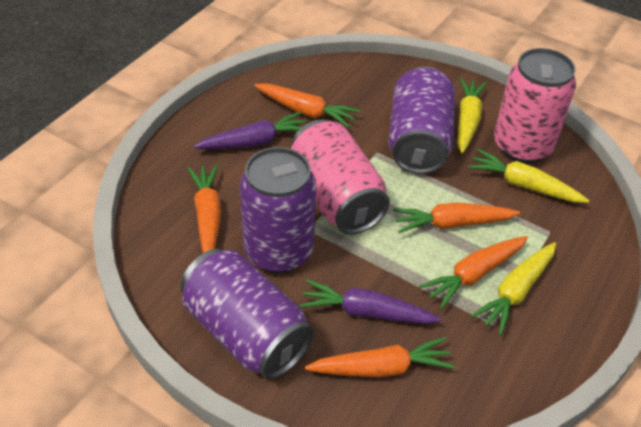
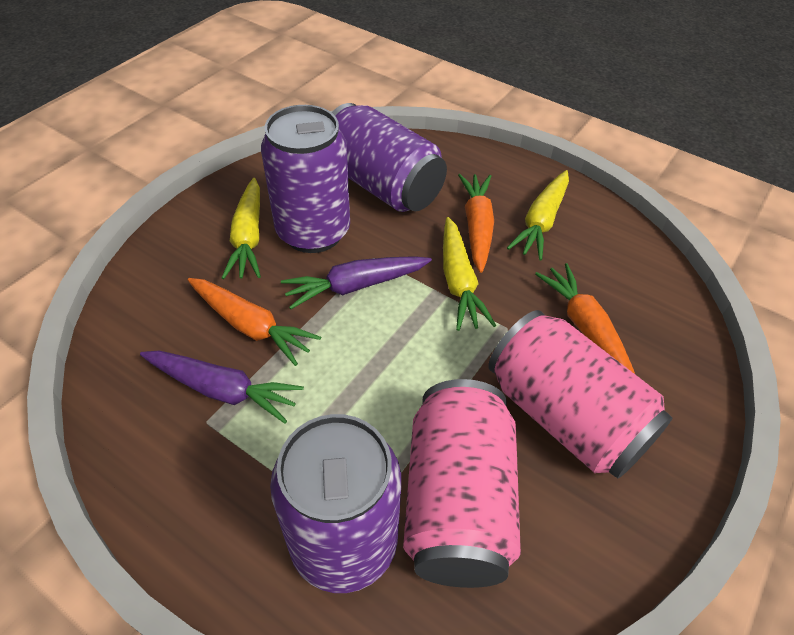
orange carrot: [187,164,221,253] [254,83,360,128] [305,337,455,378] [393,203,520,233] [419,236,528,309] = 5 -> [188,278,321,366] [458,174,494,273] [535,263,635,374] = 3

